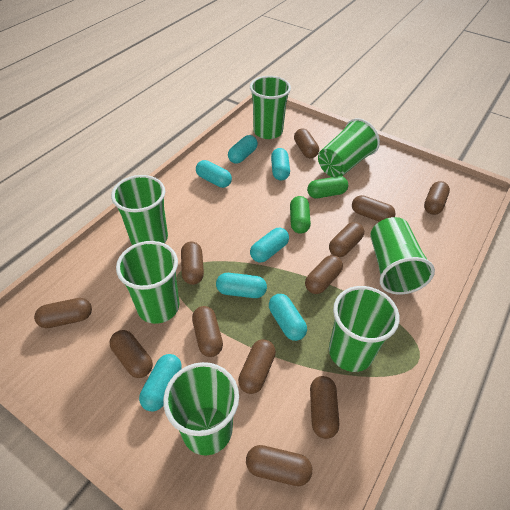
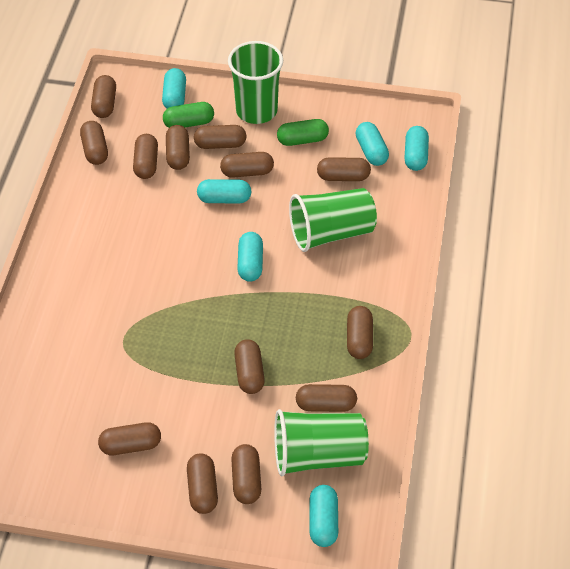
brown capsule: [34,298,92,328] [110,330,153,378] [181,242,204,285] [192,306,223,357] [238,339,276,394] [246,445,312,486] [294,128,319,158] [305,255,343,294] [310,376,339,439] [329,222,364,257] [352,195,395,222] [424,181,450,215] = 12 -> [80,121,108,165] [91,75,116,118] [98,422,161,455] [133,134,158,179] [166,125,190,170] [187,453,218,514] [194,125,246,149] [220,152,274,178] [231,444,261,504] [234,339,265,394] [296,384,357,412] [317,157,371,181] [347,306,373,359] = 13
green cup: [111,175,168,245] [116,241,179,324] [163,362,239,455] [250,76,291,139] [318,118,380,177] [329,286,399,372] [370,217,435,295] = 7 -> [228,41,283,124] [274,409,369,476] [289,188,377,252] = 3
turquoise capsule: [139,354,182,411] [196,160,232,188] [216,273,267,298] [228,135,258,164] [250,228,289,263] [269,294,307,341] [271,148,290,181] = 7 -> [162,68,186,109] [197,179,252,203] [237,232,263,282] [309,485,338,547] [356,122,389,166] [405,126,429,171] = 6

